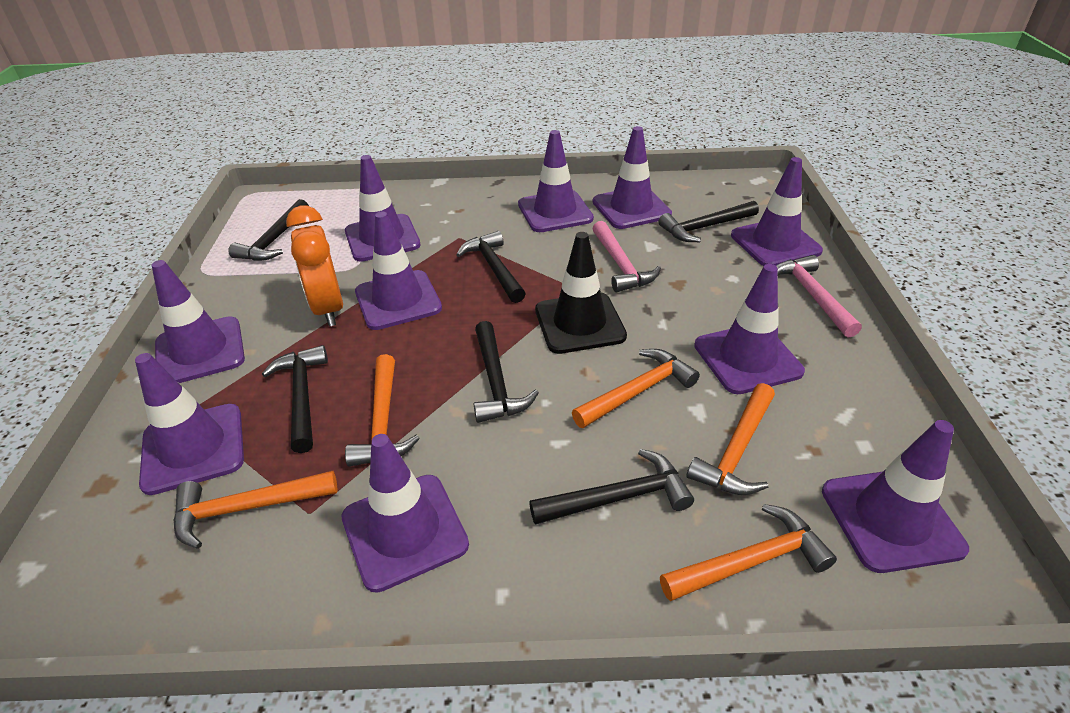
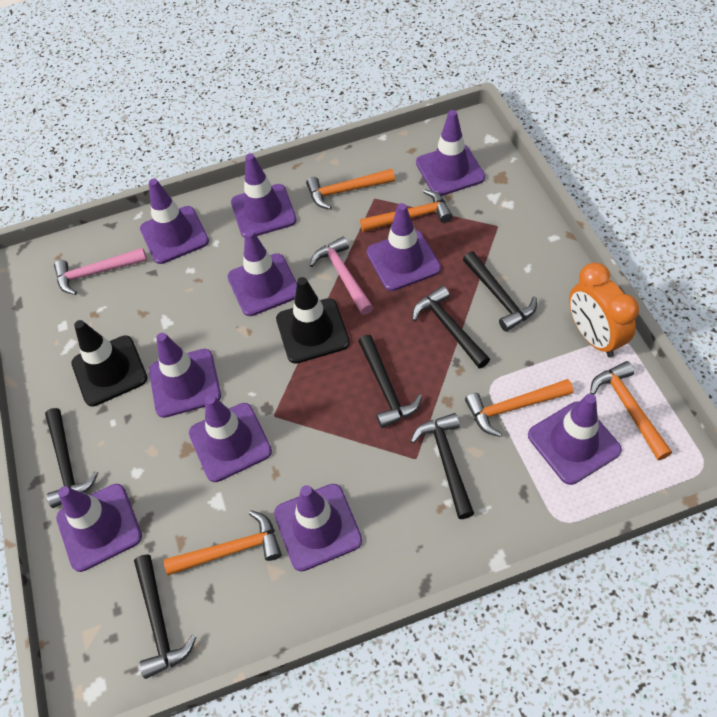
black traffic cone: [535,232,627,354] = 1 -> [71,320,147,407] [276,277,350,364] = 2

